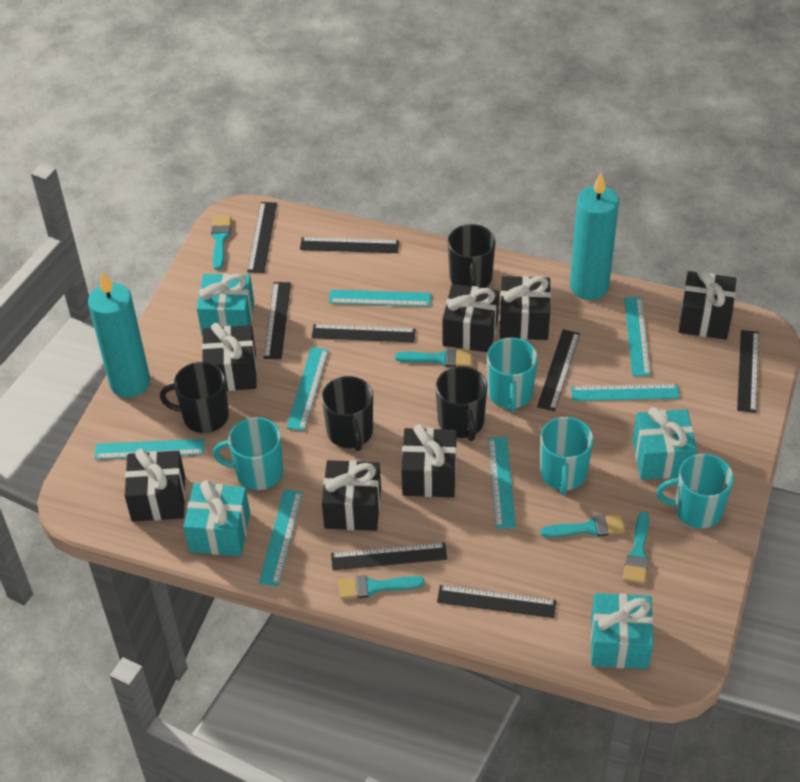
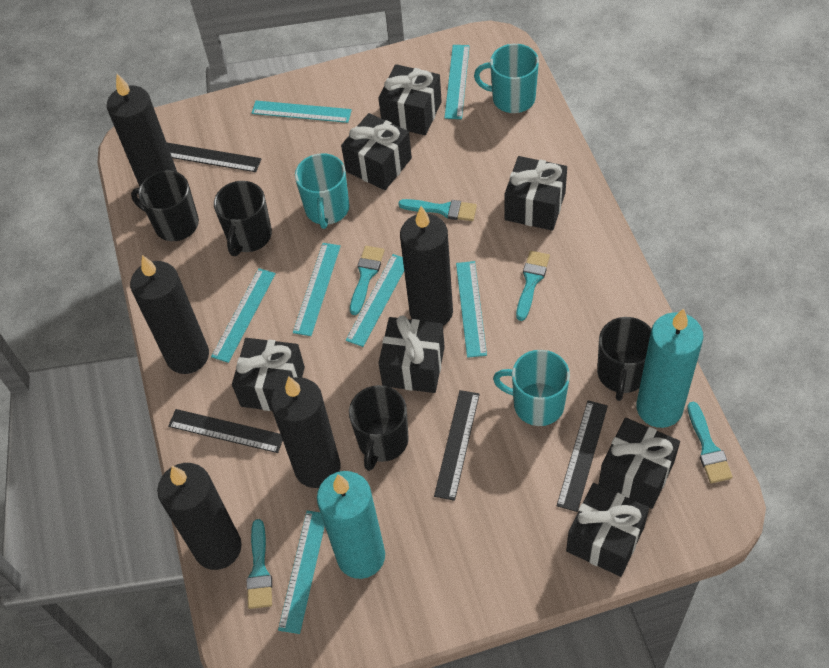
black candle: none = 0 -> [107,74,177,187] [130,255,209,374] [157,463,242,570] [271,377,341,488] [400,206,453,326] = 5
black ruler: [247,202,277,273] [264,282,291,359] [300,237,399,253] [312,324,416,343] [331,543,447,570] [437,585,556,618] [537,329,580,411] [737,330,759,413] = 8 -> [167,143,262,172] [168,409,283,453] [434,390,480,501] [557,400,608,512] = 4
turquoise gift: [183,480,250,556] [197,274,254,336] [591,593,653,669] [633,407,697,480] = 4 -> none = 0
turquoise mug: [213,417,283,490] [487,338,538,412] [540,417,594,495] [657,454,734,529] = 4 -> [295,153,350,229] [474,44,539,113] [493,350,570,426] = 3

